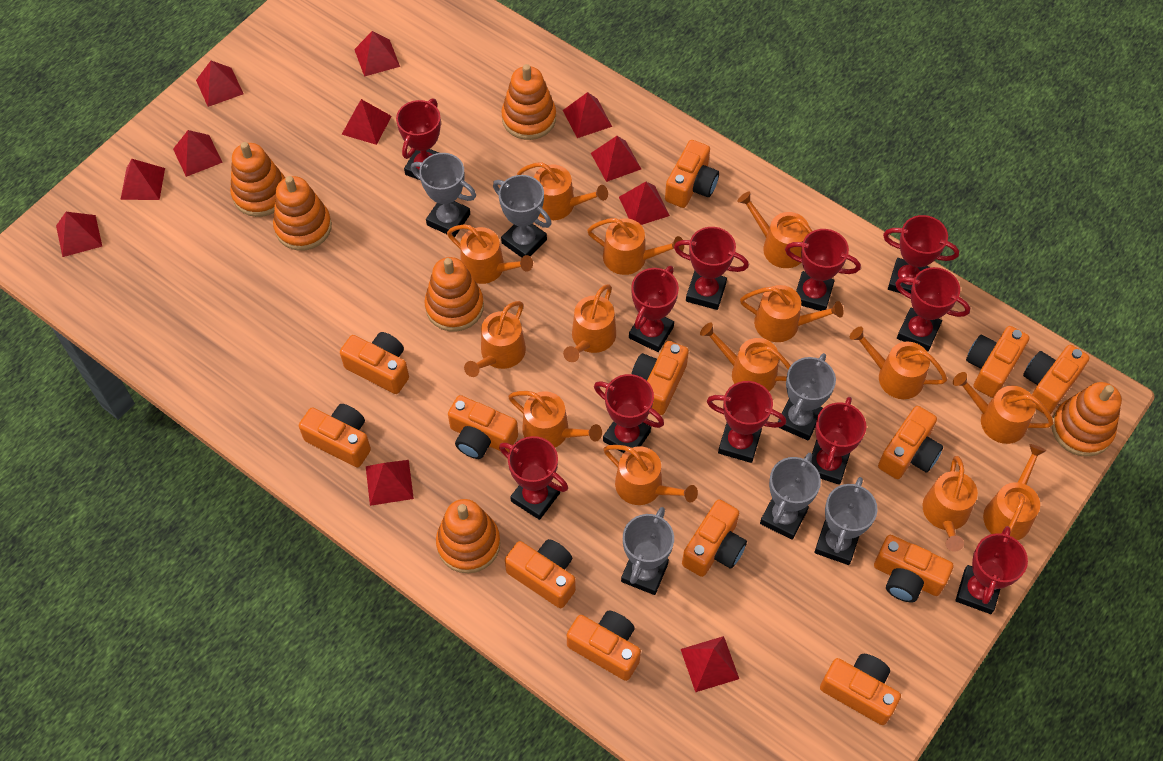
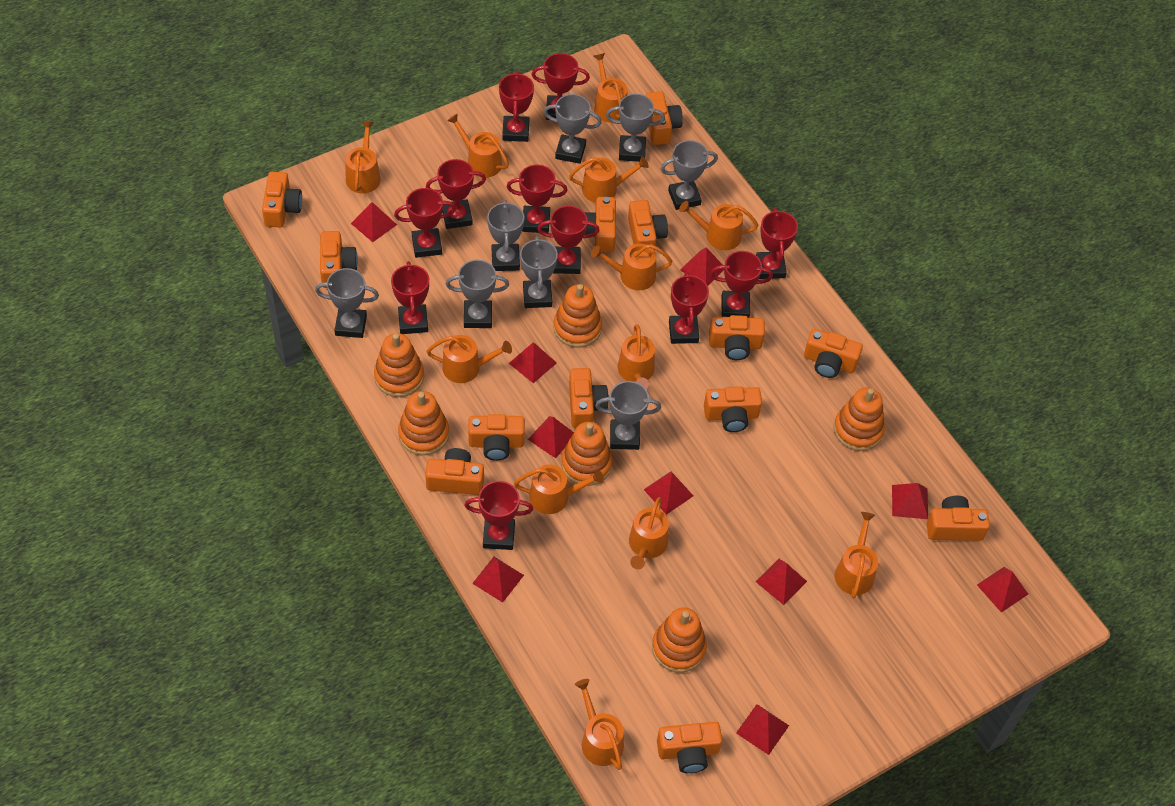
grey trophy: [411,153,476,237] [493,175,551,258] [621,507,674,595] [760,453,821,540] [778,353,836,441] [814,477,878,565] = 6 -> [315,268,379,338] [446,260,509,328] [487,200,524,271] [520,236,558,308] [544,94,602,164] [595,381,661,450] [606,94,665,162] [661,140,718,210] = 8
orange watering can: [447,224,533,284] [464,301,526,377] [508,391,602,447] [517,162,608,220] [563,284,616,362] [587,218,684,275] [604,445,698,505] [700,323,791,391] [737,191,812,268] [740,285,844,342] [850,327,947,399] [923,456,978,552] [953,372,1054,444] [983,444,1046,540] = 14 -> [345,121,381,193] [426,335,512,383] [447,114,509,178] [514,464,604,514] [569,157,649,203] [575,679,624,770] [591,243,672,290] [594,53,627,123] [618,324,655,389] [629,497,669,569] [679,201,758,250] [835,512,878,598] = 12
red pyramid: [56,212,102,257] [120,159,165,200] [173,130,223,177] [196,61,243,107] [342,99,392,145] [354,31,400,77] [366,460,414,506] [563,92,612,138] [591,136,641,182] [619,182,670,225] [681,636,739,692] = 11 -> [351,202,397,242] [472,557,524,603] [509,342,557,383] [528,416,574,458] [644,471,693,515] [680,247,724,286] [736,704,789,755] [756,559,807,605] [892,483,928,519] [977,567,1028,613] = 10

